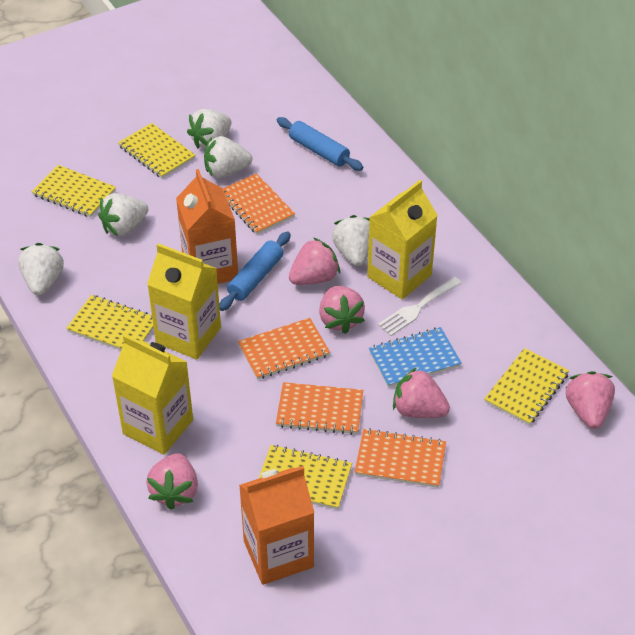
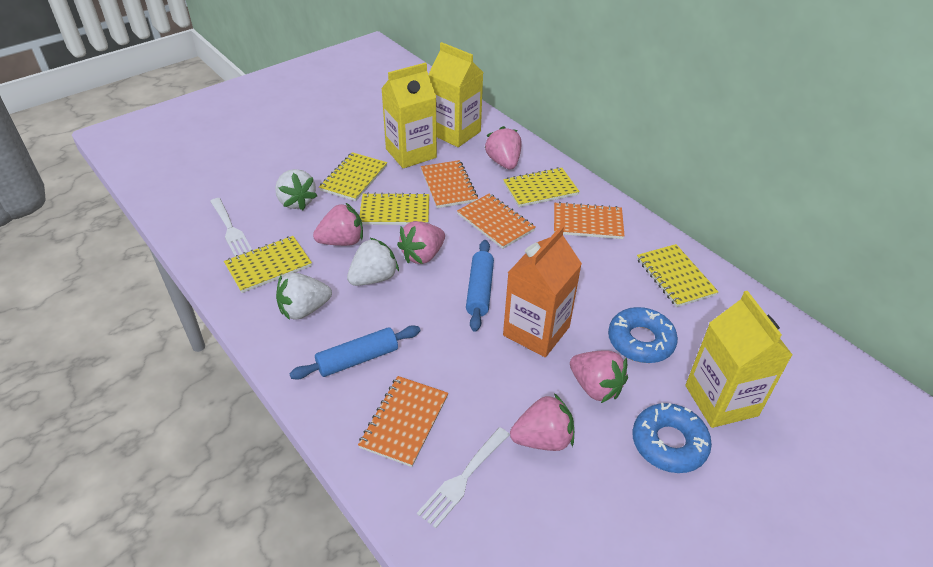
blue donut: none = 0 -> [608,307,678,363] [632,403,712,473] = 2
blue notebook: [369,327,462,388] = 1 -> none = 0
orange carton: [176,169,238,284] [239,466,315,585] = 2 -> [503,226,582,357] = 1
white fork: [378,277,462,336] = 1 -> [210,198,252,257] [417,427,510,528] = 2
white strawberry: [18,243,64,295] [98,193,148,236] [187,109,231,149] [204,136,252,178] [332,215,370,266] = 5 -> [275,169,317,210] [276,273,332,320] [347,237,399,286] = 3

